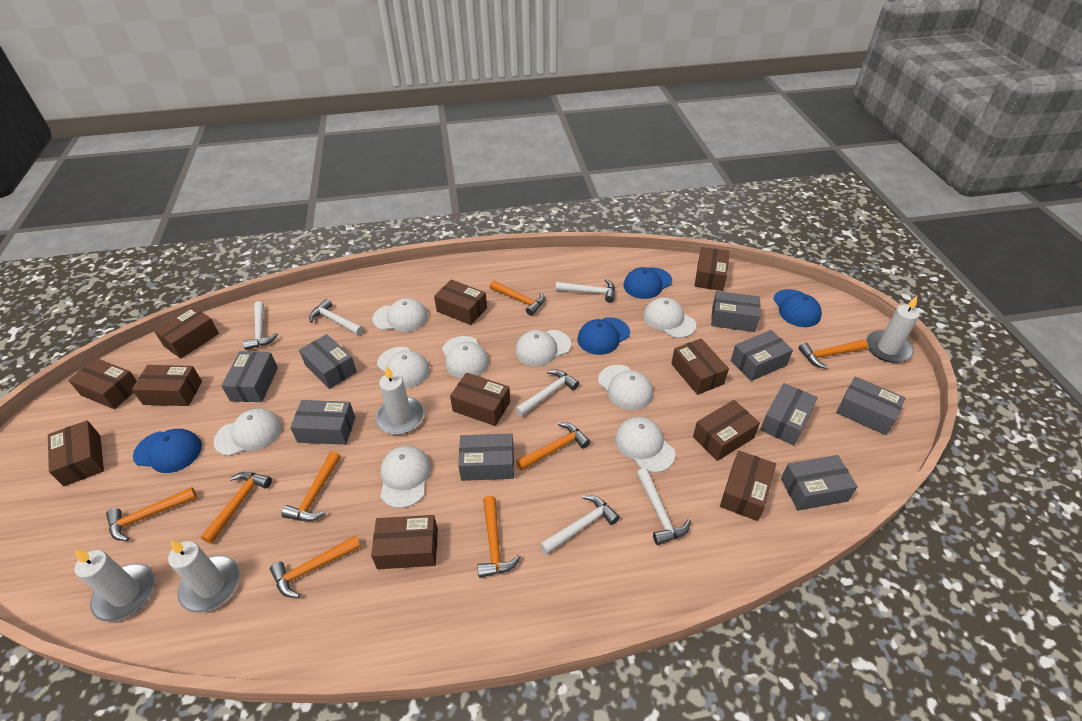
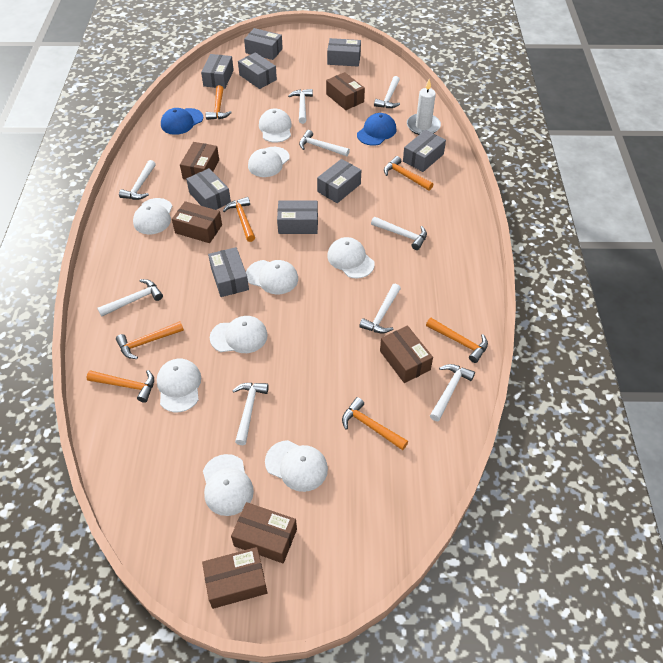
blue cap: [133,429,202,473] [577,317,630,355] [623,267,672,299] [773,289,822,327] = 4 -> [161,108,203,135] [357,113,397,146] = 2
brown box: [48,420,104,486] [68,358,137,409] [132,365,202,406] [154,307,219,359] [371,515,438,569] [434,279,487,325] [450,373,510,426] [671,339,729,395] [693,400,760,461] [694,247,730,291] [720,450,776,521] = 11 -> [172,201,222,243] [180,142,219,180] [202,547,268,609] [231,502,297,563] [326,72,365,110] [380,326,433,383] = 6
orange hammer: [106,487,197,541] [201,472,272,544] [270,535,361,598] [281,451,341,521] [478,496,521,578] [490,280,545,316] [516,422,590,471] [799,339,868,369] = 8 -> [87,370,154,403] [116,321,184,359] [206,85,232,120] [223,197,255,242] [342,397,408,450] [384,156,433,191] [426,318,488,363] = 7
white candle: [75,550,155,622] [168,540,240,613] [376,365,424,435] [866,296,920,363] = 4 -> [407,79,441,135] = 1
white hammer: [243,301,278,350] [309,299,364,335] [515,369,579,417] [540,495,620,555] [556,279,615,303] [637,468,691,545] = 6 -> [97,279,163,317] [119,160,156,200] [232,383,269,445] [288,89,313,124] [299,130,350,156] [359,284,401,333] [371,217,427,250] [374,76,400,108] [430,364,475,421] = 9

